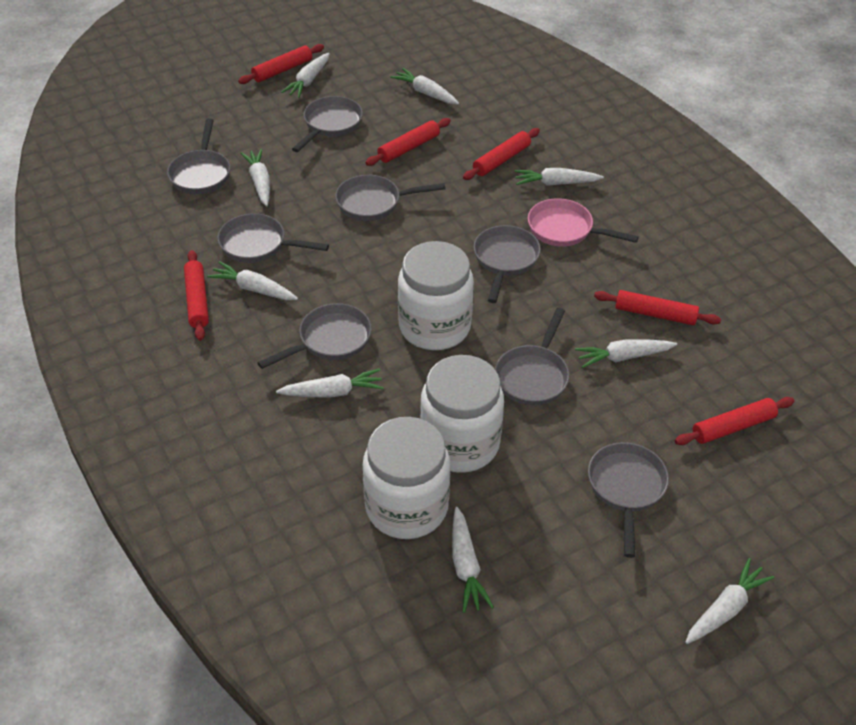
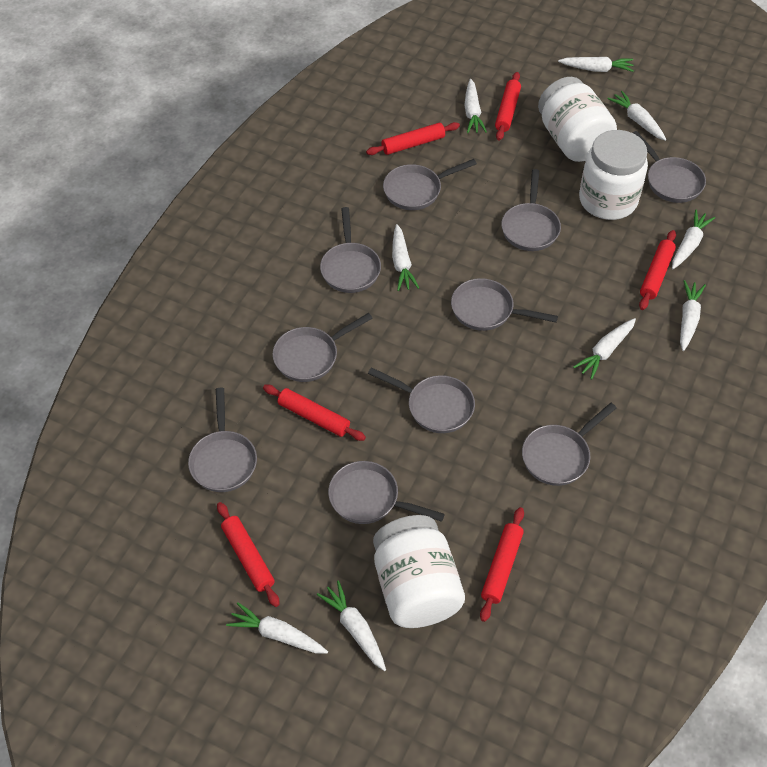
grey pan: [167,118,230,194] [218,213,329,263] [257,303,372,369] [292,96,363,152] [335,175,445,221] [474,225,541,303] [495,308,569,406] [588,442,669,558] = 8 -> [188,388,257,492] [272,313,373,382] [320,207,381,293] [328,461,445,524] [368,367,475,433] [383,159,477,210] [451,278,558,331] [501,169,561,251] [522,403,617,486] [633,131,706,203] = 10
pink pan: [528,198,639,247] = 1 -> none = 0

